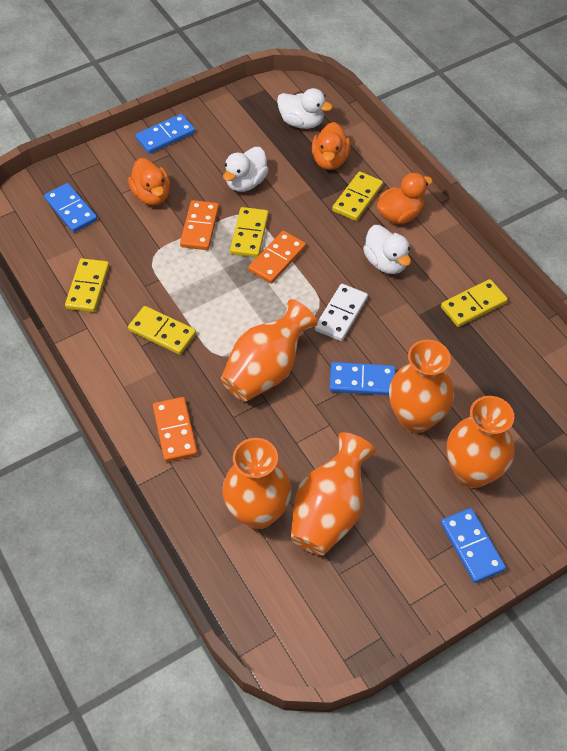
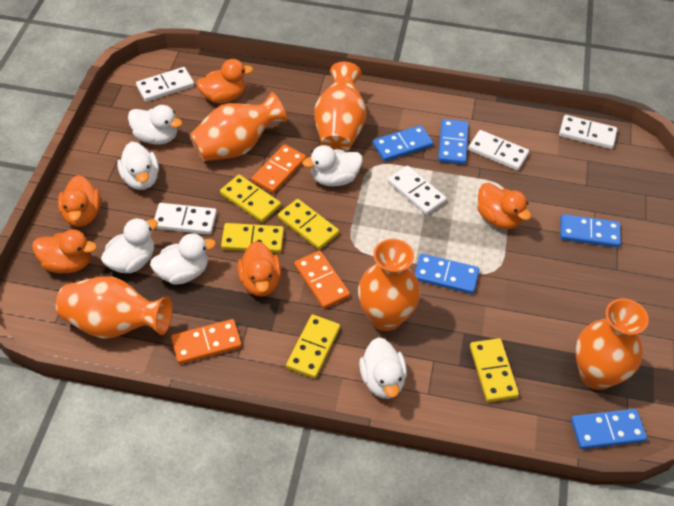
blue domino: [44,183,97,233] [135,114,195,154] [330,362,395,395] [441,508,506,583] = 4 -> [373,125,433,162] [415,254,480,294] [438,119,469,165] [560,214,621,248] [571,409,647,449] = 5
orange duck: [128,158,170,206] [312,122,351,170] [377,173,433,224] = 3 -> [32,229,97,273] [58,175,101,227] [196,59,253,103] [238,241,281,297] [477,183,531,229] = 5
white domino: [315,284,368,341] = 1 -> [136,67,194,102] [154,203,217,235] [388,166,447,215] [468,130,529,171] [559,115,617,149] = 5
white duck: [223,147,269,192] [277,88,333,129] [363,225,411,274] = 3 -> [101,218,158,273] [117,142,159,190] [128,105,183,145] [150,233,216,284] [302,145,363,186] [359,337,407,399] = 6

